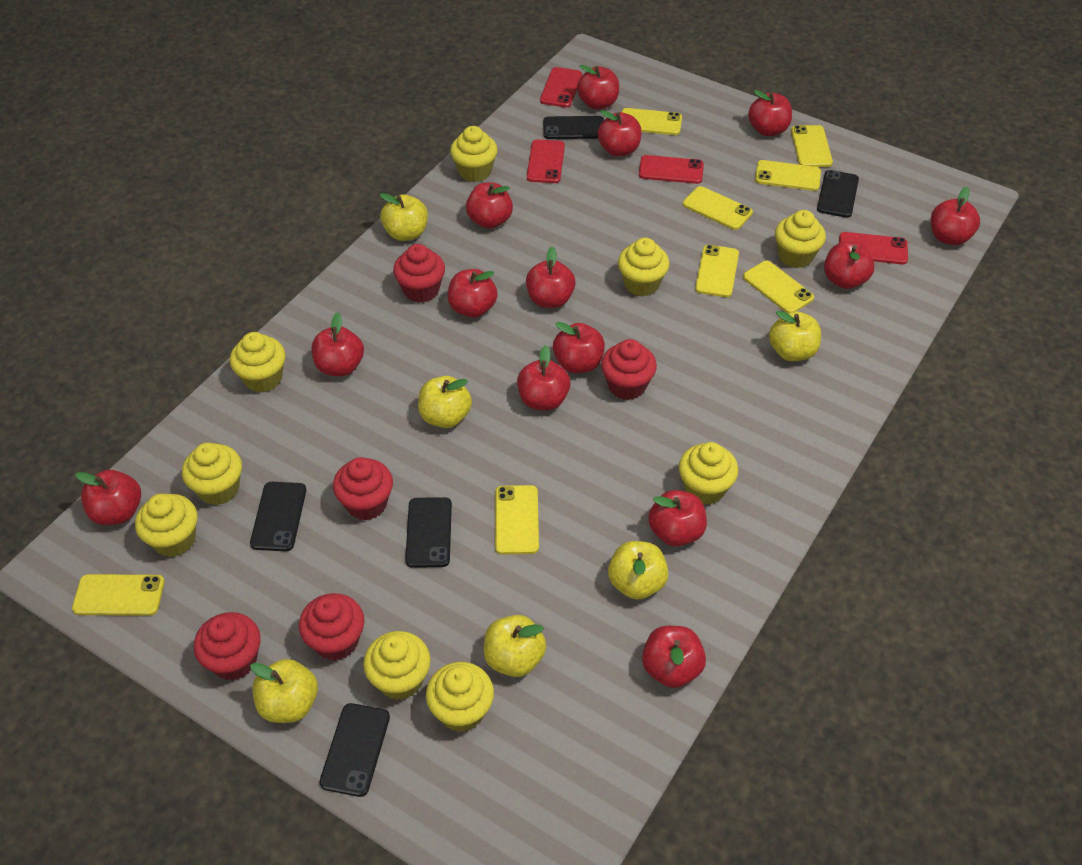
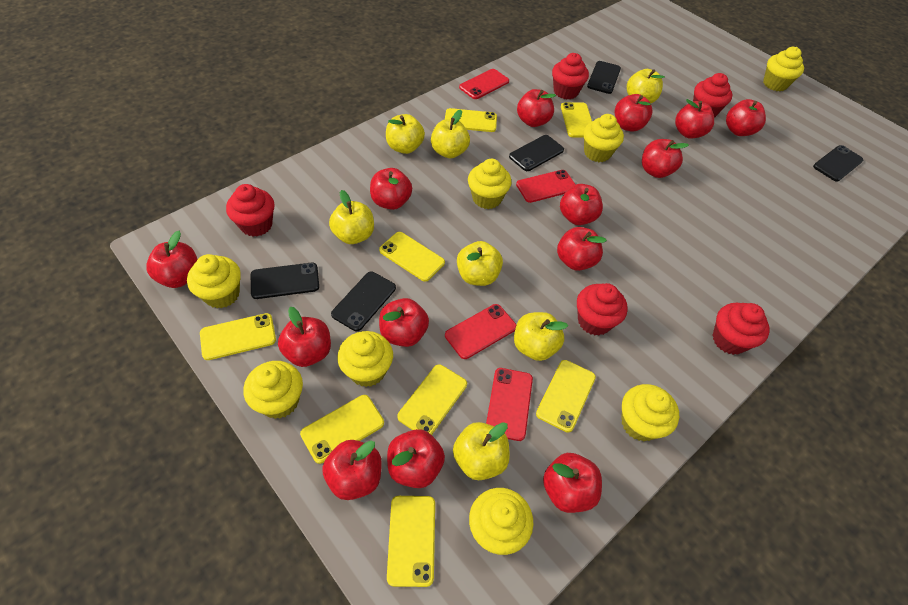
yellow apple: [250,659,318,723] [380,193,428,241] [418,376,472,428] [484,615,546,677] [608,541,668,600] [769,311,821,361] = 6 -> [329,190,374,244] [386,114,425,154] [431,110,470,158] [453,422,510,480] [457,241,503,286] [514,312,568,361] [627,69,665,103] = 7
yellow cupcake: [135,494,198,557] [182,442,242,505] [230,332,286,393] [363,631,431,700] [426,662,494,732] [450,126,498,182] [618,238,670,296] [679,442,738,505] [775,210,826,268] = 9 -> [187,254,241,308] [243,361,303,419] [337,331,393,387] [468,159,512,209] [469,488,533,555] [583,114,624,162] [621,384,679,441] [763,47,804,91] = 8

